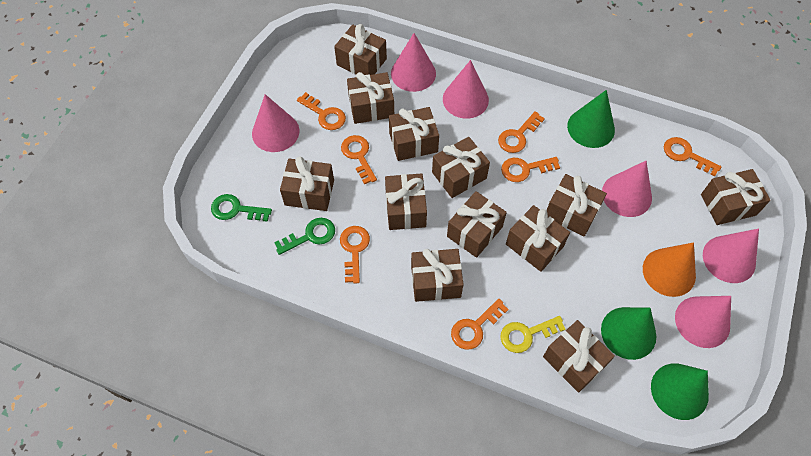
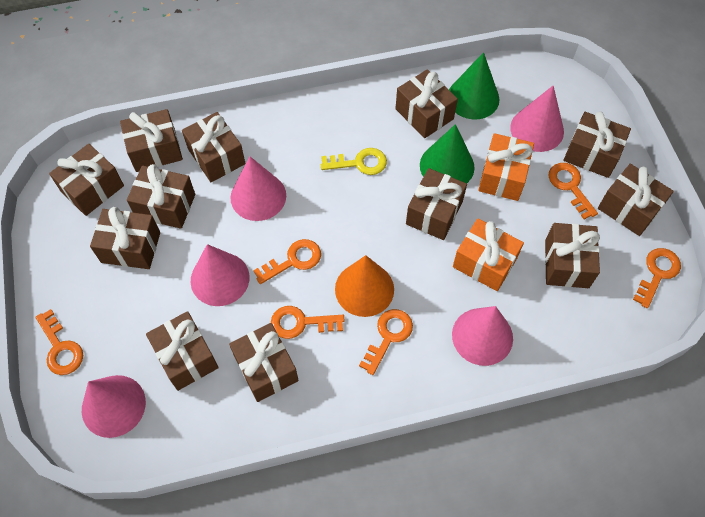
green cone: [567,90,615,148] [601,307,656,360] [651,364,709,420] = 3 -> [420,124,475,183] [449,52,500,120] = 2
green key: [211,194,272,222] [274,218,335,255] = 2 -> none = 0
orange gift: none = 0 -> [453,219,524,291] [478,133,534,201] = 2
orange key: [297,92,346,130] [340,226,370,284] [341,135,377,184] [451,299,509,350] [498,111,545,153] [501,157,560,182] [664,137,721,176] = 7 -> [36,309,83,375] [253,239,321,284] [271,306,345,339] [359,309,413,375] [548,163,598,219] [633,248,681,308] = 6
pink cone: [252,94,299,152] [391,33,436,92] [443,60,489,119] [602,161,652,217] [675,296,731,348] [703,229,759,283] = 6 -> [82,375,146,438] [191,244,250,306] [230,157,286,221] [452,306,513,366] [510,86,564,152] = 5

